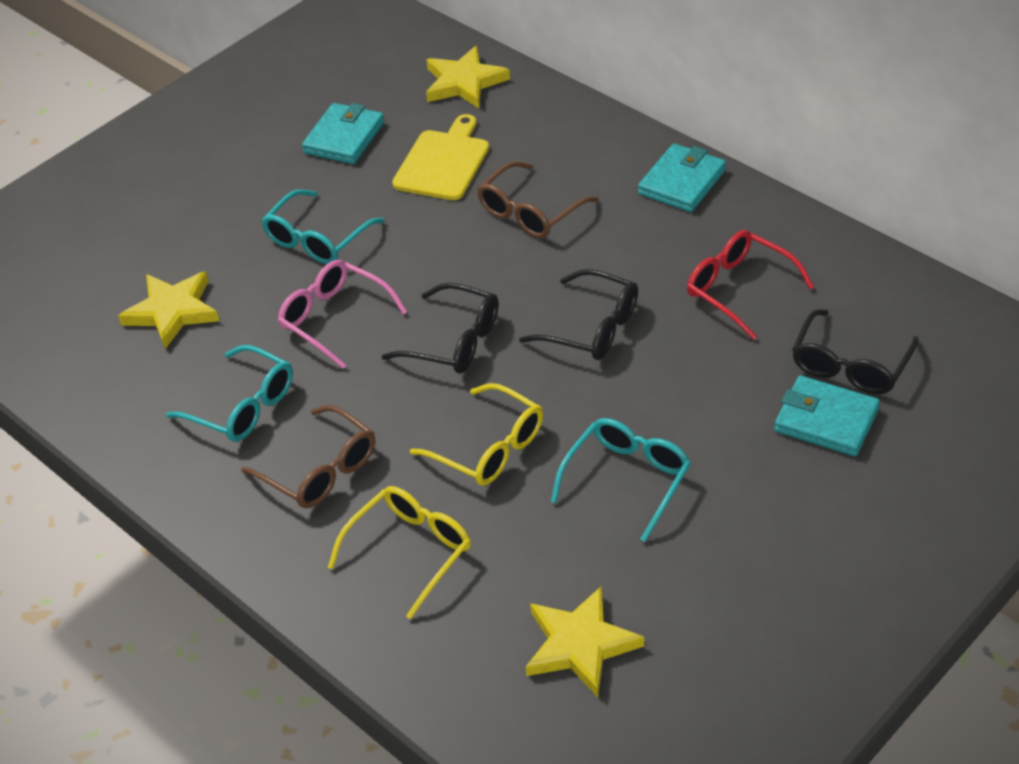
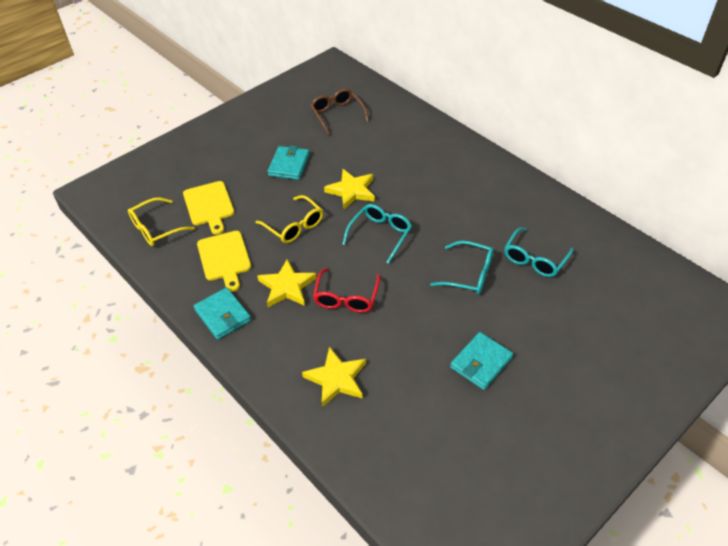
black glasses: [381,283,499,373] [519,269,638,360] [792,309,919,394] = 3 -> none = 0
brown glasses: [241,405,375,508] [477,161,599,238] = 2 -> [311,89,369,135] = 1
pink glasses: [278,260,407,369] = 1 -> none = 0
yellow cutting board: [392,114,489,200] = 1 -> [183,181,234,235] [197,231,251,292] = 2

